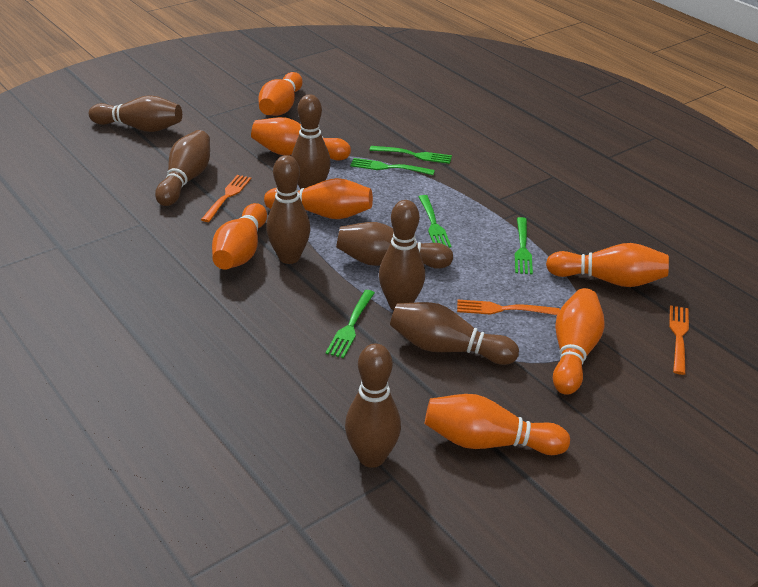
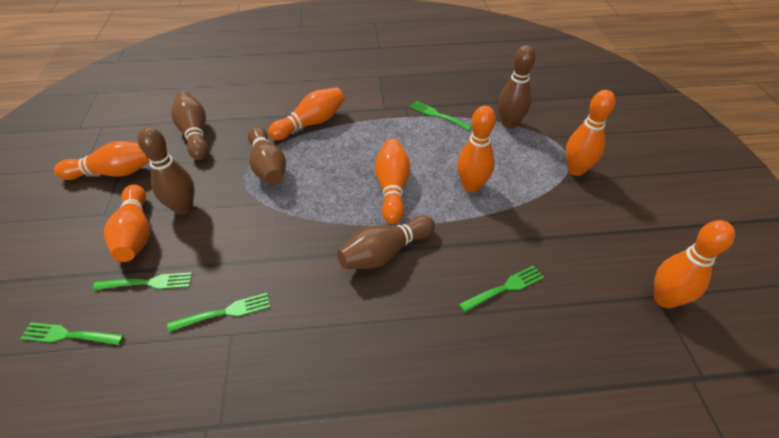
brown bowling pin: [89,95,182,132] [155,130,210,206] [266,155,311,264] [291,94,331,190] [336,222,453,269] [345,344,401,468] [379,200,425,310] [390,302,519,365] = 8 -> [138,127,195,215] [171,92,209,160] [248,127,286,185] [337,216,435,269] [498,45,536,128] = 5
orange fork: [201,175,251,222] [457,300,560,315] [669,305,689,375] = 3 -> none = 0

